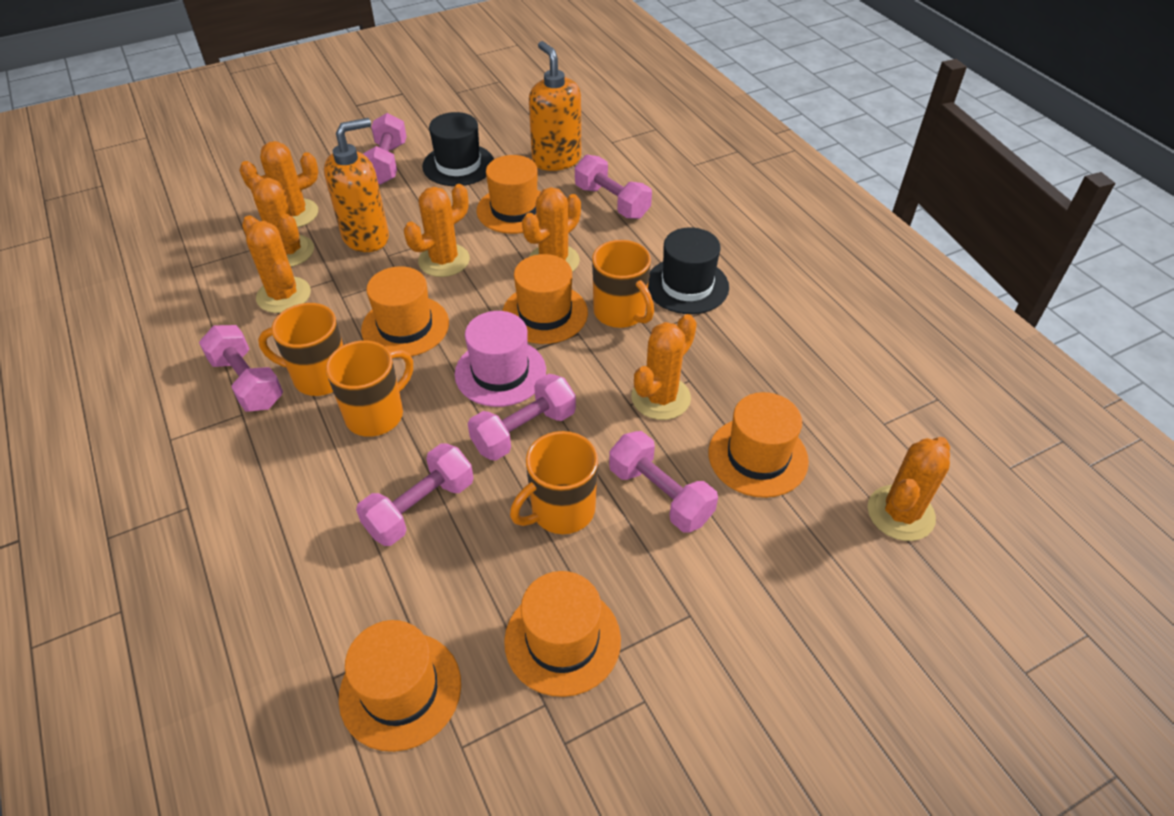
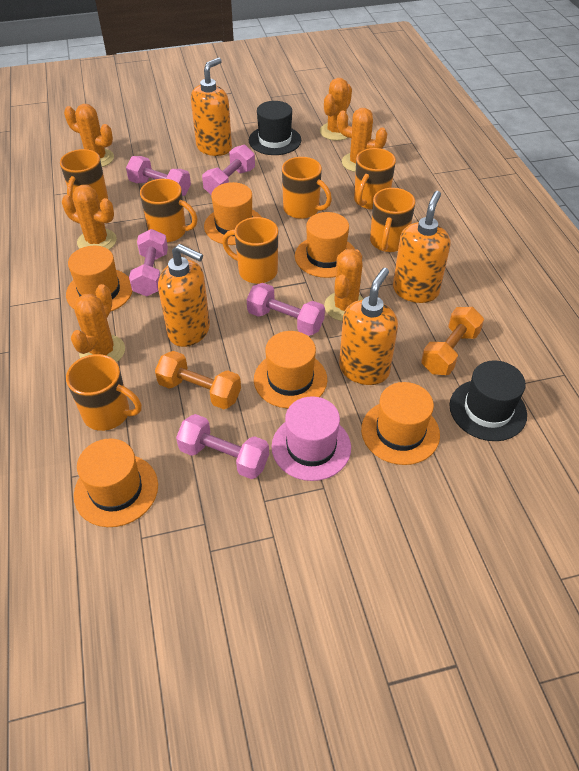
orange cactus: [239,141,318,228] [242,215,311,313] [249,174,314,267] [404,184,470,277] [522,187,581,272] [631,314,697,420] [868,437,950,541] = 7 -> [62,185,117,250] [64,104,114,167] [71,284,125,362] [320,78,352,141] [324,249,364,321] [337,108,387,172] = 6
orange dumbbell: none = 0 -> [155,351,241,409] [421,307,484,375] = 2
orange mug: [258,303,343,396] [325,340,413,437] [510,431,598,534] [592,240,654,328] = 4 -> [60,149,108,204] [66,354,142,431] [140,179,198,242] [222,217,278,284] [282,157,332,219] [354,148,396,210] [370,188,415,252] = 7
orange soap dispenser: [324,118,389,252] [529,41,581,171] = 2 -> [158,244,210,347] [191,57,232,156] [339,268,398,385] [393,191,450,303] = 4
pink dumbbell: [199,325,283,411] [356,443,474,546] [363,113,407,184] [468,374,576,461] [575,155,652,219] [609,431,718,533] = 6 -> [126,156,191,196] [129,229,168,296] [176,414,269,479] [202,145,255,195] [247,283,325,336] = 5

